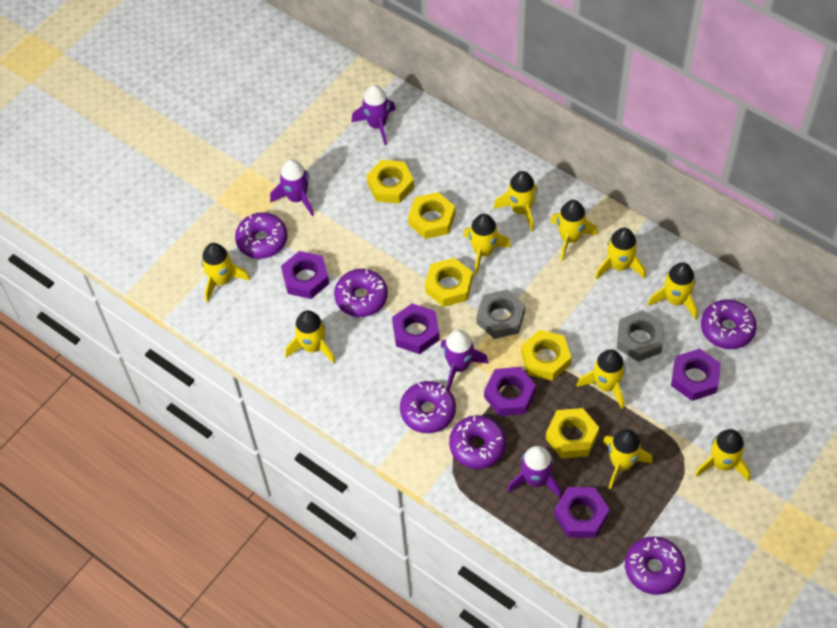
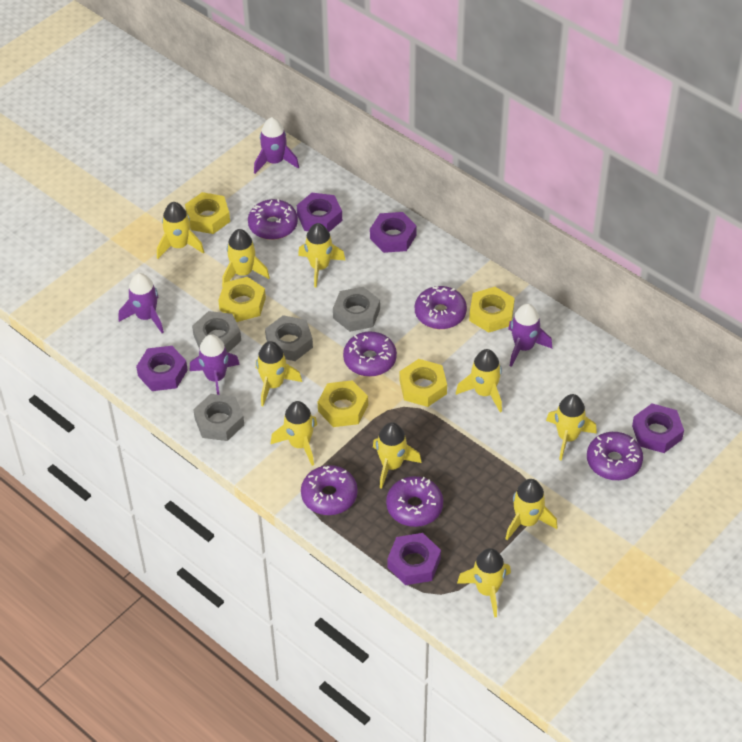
grey nut: [476,290,525,339] [617,310,664,362] = 2 -> [192,311,241,353] [193,394,244,441] [265,315,313,361] [333,287,380,332] = 4

